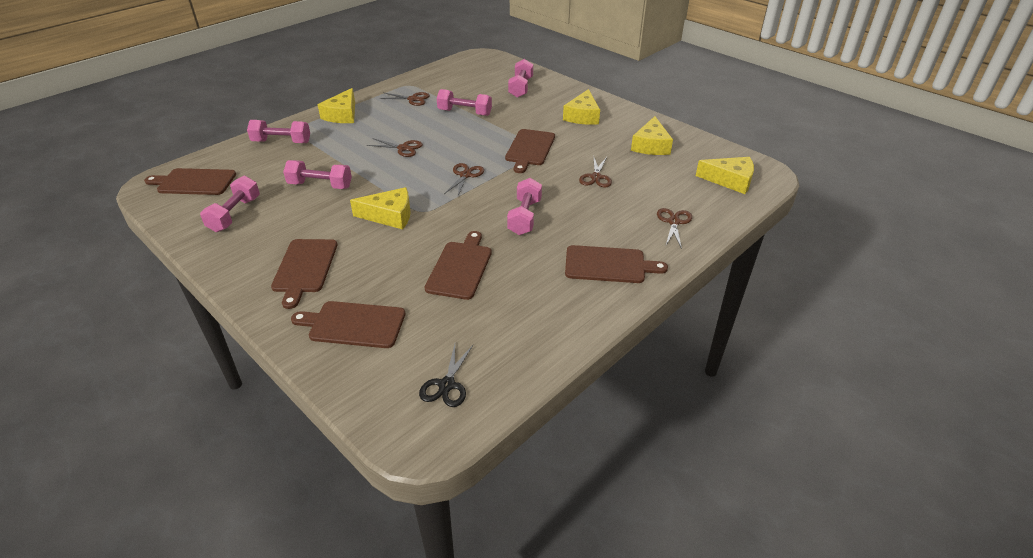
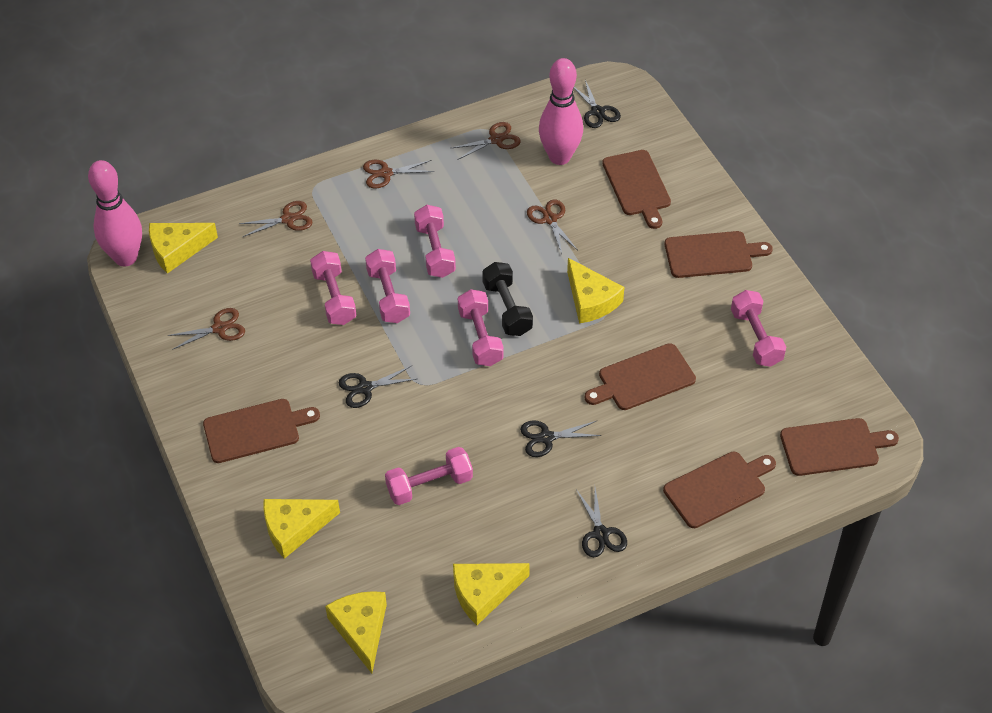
black dumbbell: none = 0 -> [482,262,533,336] = 1
black scissors: [419,344,473,407] = 1 -> [339,366,416,408] [520,421,602,457] [574,80,621,128] [576,488,627,557] = 4
pink bowling pin: none = 0 -> [88,160,142,266] [539,58,583,165] = 2

